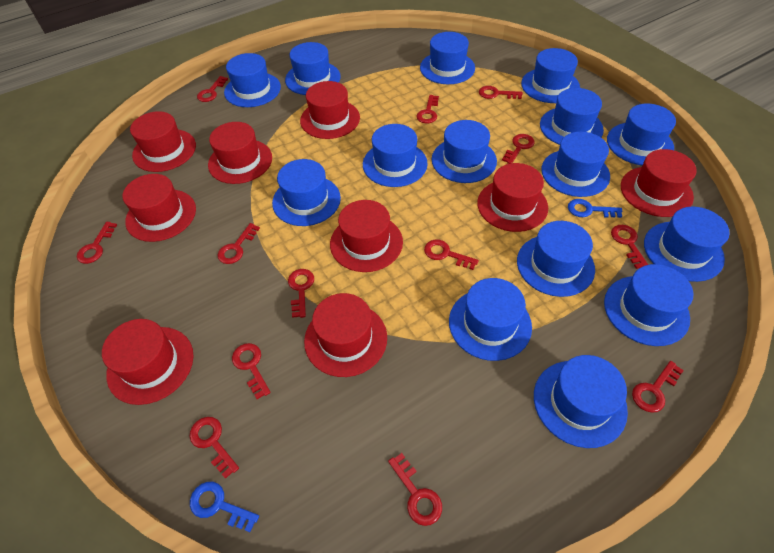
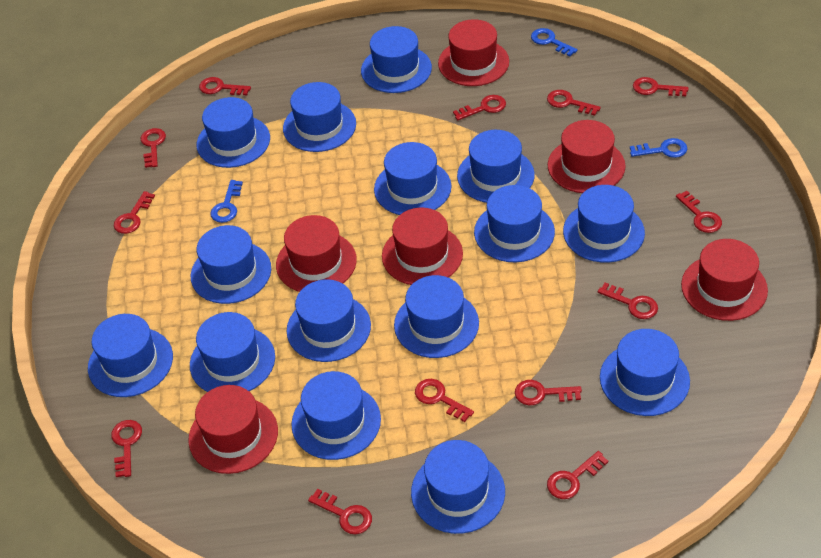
blue key: [190,482,259,532] [568,199,622,218] = 2 -> [210,180,243,223] [531,28,578,56] [630,138,687,158] = 3
red hat: [102,319,194,405] [123,174,196,242] [130,111,196,172] [208,122,272,184] [300,81,360,139] [304,293,387,377] [330,200,403,272] [477,163,548,232] [621,149,697,217] = 9 -> [188,385,278,474] [276,215,357,292] [382,208,463,285] [438,19,509,86] [548,120,626,193] [681,239,768,321] = 6

